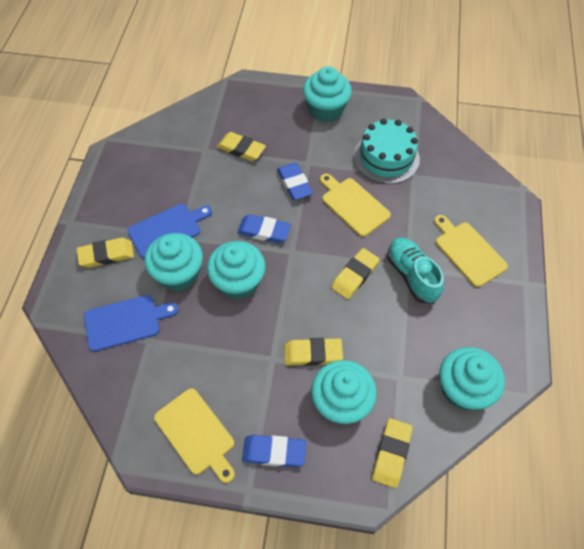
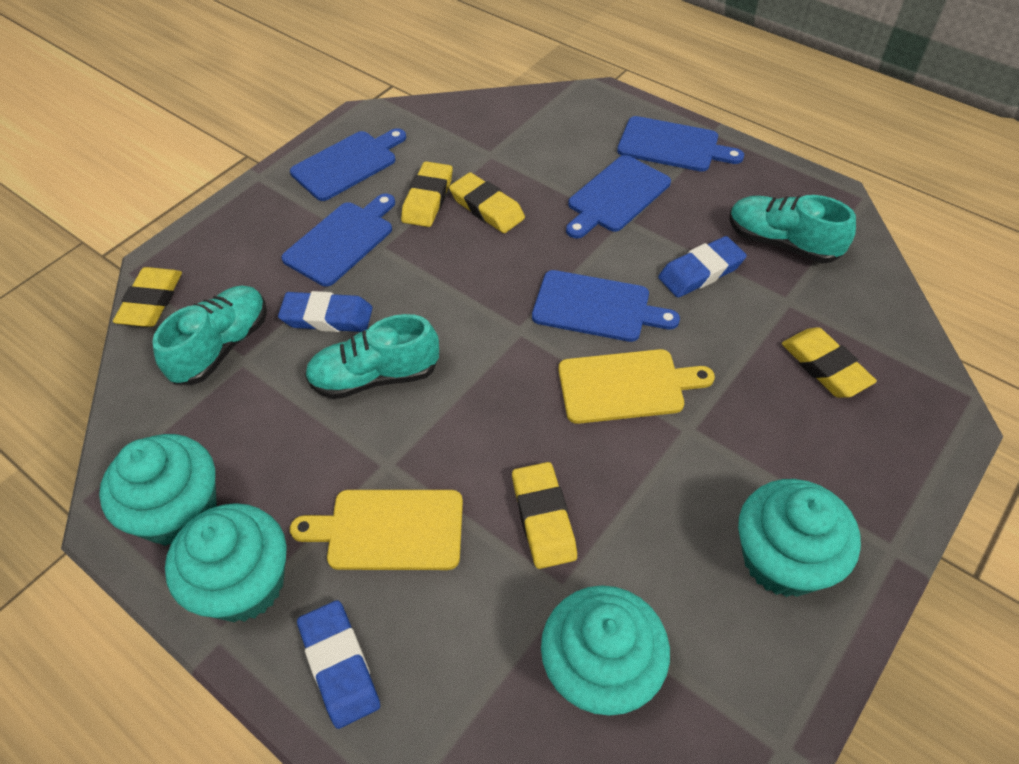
blue cutting board: [84,295,178,352] [128,204,212,259] = 2 -> [281,193,395,286] [290,128,406,201] [532,270,680,342] [566,155,671,239] [617,116,744,172] = 5
turquoise cake: [354,118,420,184] = 1 -> none = 0
turquoise cupcake: [145,233,203,291] [207,241,266,300] [303,66,352,122] [311,360,377,424] [439,347,505,410] = 5 -> [99,434,217,546] [165,503,287,622] [541,586,670,716] [738,479,861,597] = 4
turquoise shoe: [387,237,444,303] = 1 -> [152,286,267,385] [305,314,439,399] [729,195,856,263] = 3
yellow cutting board: [154,388,235,483] [320,174,391,237] [434,215,508,287] = 3 -> [290,490,463,570] [558,349,715,424] = 2

